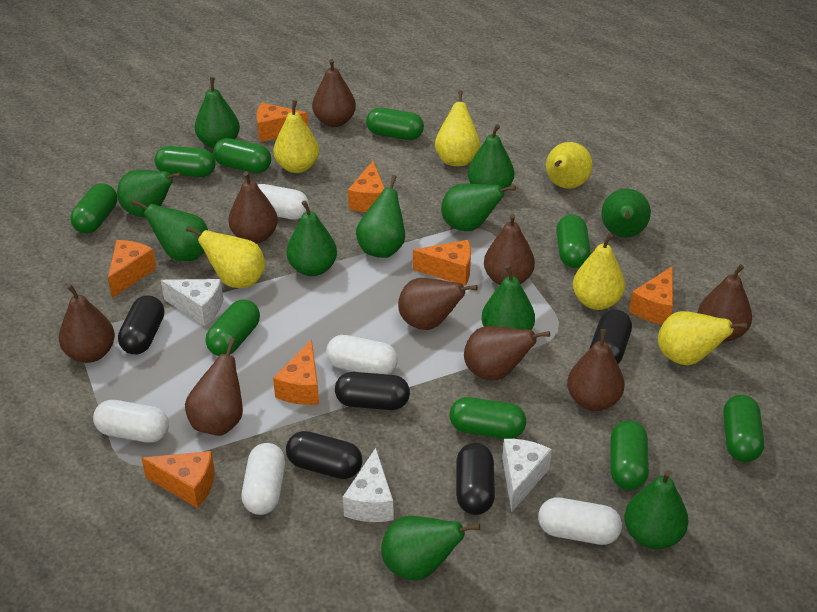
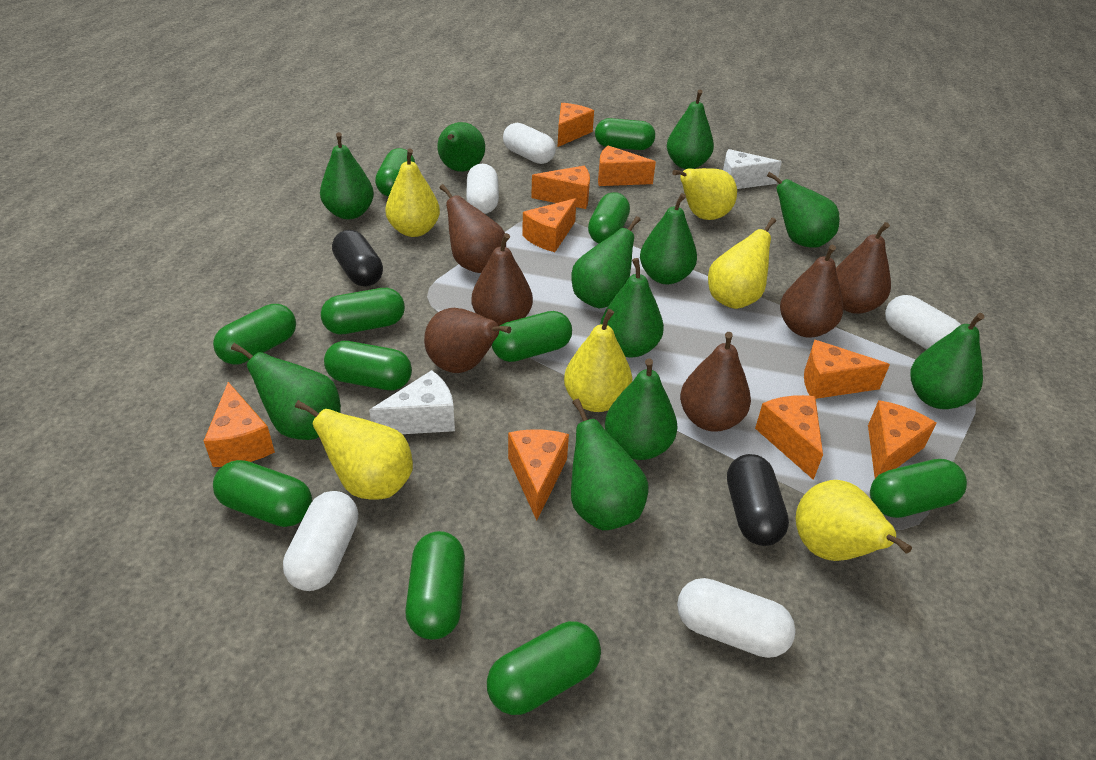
black capsule: [118,295,164,354] [286,431,363,479] [335,372,410,410] [456,443,495,515] [590,309,632,364] = 5 -> [332,230,383,287] [727,454,789,546] = 2
brown pear: [59,284,115,363] [185,338,243,436] [228,172,278,244] [312,59,356,127] [398,278,478,330] [464,326,550,380] [484,214,535,285] [567,329,624,411] [698,264,752,342] = 9 -> [424,308,511,373] [440,184,506,273] [472,233,533,326] [680,332,751,432] [780,245,843,338] [836,222,891,314] = 6
green capsule: [71,183,117,234] [154,146,216,177] [205,299,260,356] [213,138,271,173] [366,108,424,140] [450,397,526,439] [556,215,591,268] [611,420,649,490] [723,395,764,462] = 9 -> [213,304,296,365] [213,460,312,527] [321,288,405,334] [324,341,412,390] [375,148,415,197] [405,531,465,640] [487,621,601,715] [491,311,572,362] [588,192,630,243] [595,118,655,150] [870,459,967,518] = 11
orange cheese: [108,240,157,298] [141,451,215,508] [256,103,308,142] [273,339,319,405] [348,161,385,212] [413,240,471,286] [629,266,673,324] = 7 -> [204,382,275,467] [508,429,569,520] [522,198,577,252] [531,166,590,209] [558,103,594,147] [598,146,656,186] [755,395,823,480] [804,340,890,399] [868,400,936,478] = 9
white cheese: [161,279,223,326] [343,448,394,522] [502,439,552,512] = 3 -> [369,370,455,434] [723,149,782,189] = 2

